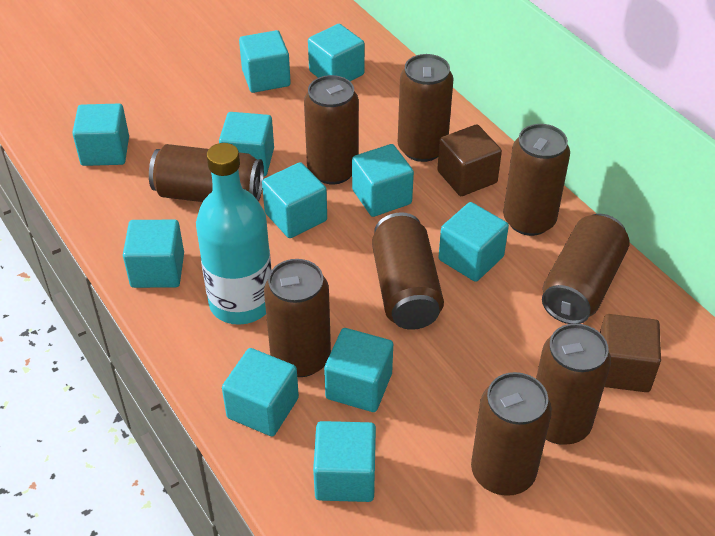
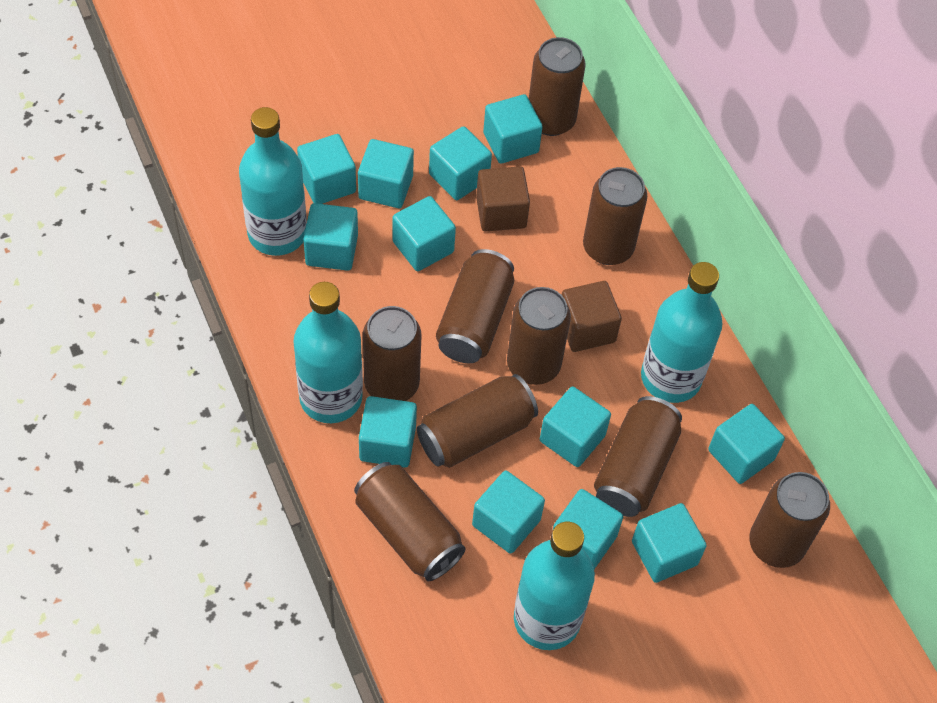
turquoise bottle: [196,143,272,325] = 1 -> [239,107,307,256] [293,282,363,423] [514,522,595,650] [641,262,723,403] = 4
turquoise cube: [72,104,129,166] [123,220,184,288] [219,112,274,176] [222,348,299,436] [239,30,291,93] [262,162,327,238] [308,24,365,81] [313,421,376,502] [324,328,393,412] [352,144,414,217] [439,202,509,282] = 11 -> [297,134,356,204] [303,203,358,271] [358,139,414,208] [359,396,417,468] [392,196,456,271] [429,126,492,200] [472,470,545,554] [483,94,543,164] [540,387,611,467] [553,489,623,569] [632,503,707,583] [708,404,785,484] = 12

